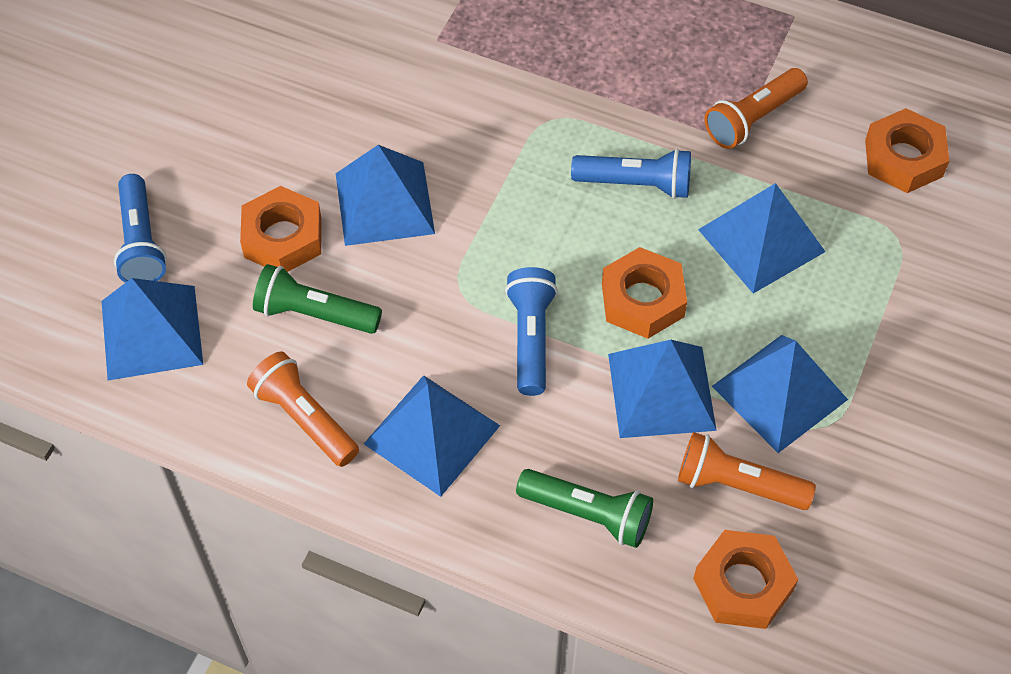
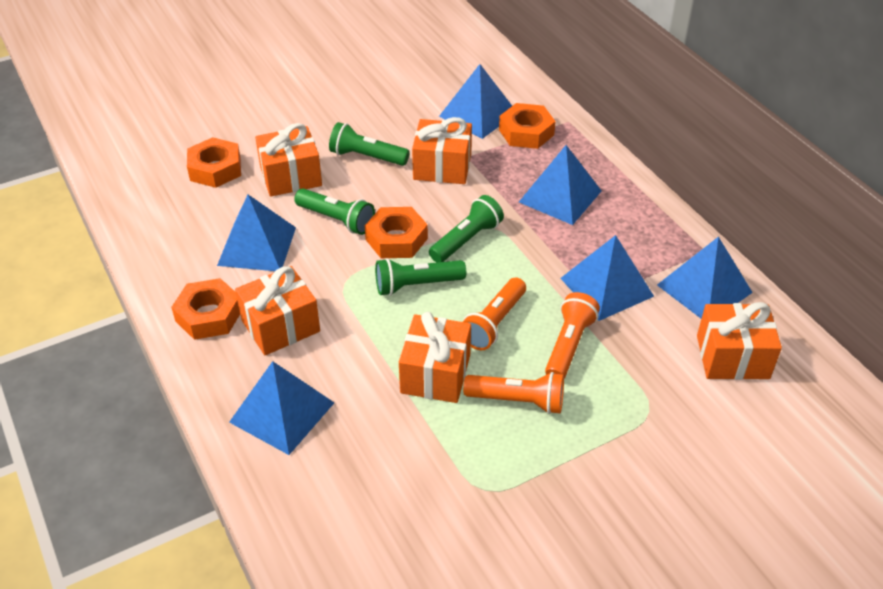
blue flashlight: [114,174,167,283] [505,267,558,396] [571,148,691,199] = 3 -> none = 0
green flashlight: [253,264,382,334] [516,469,653,548] = 2 -> [294,188,375,235] [329,122,410,166] [375,258,466,296] [429,195,504,262] = 4
orange gift: none = 0 -> [235,266,320,355] [255,123,322,197] [399,312,471,403] [412,117,472,184] [697,302,782,380] = 5

